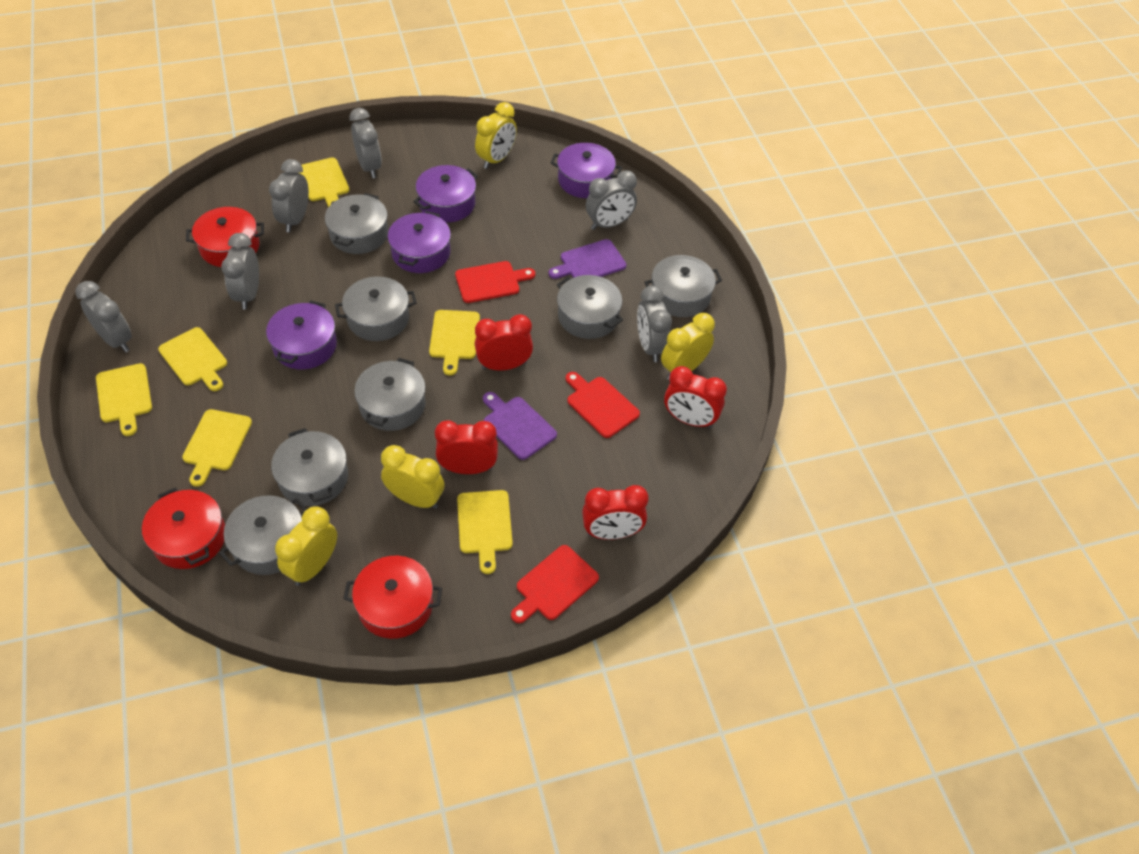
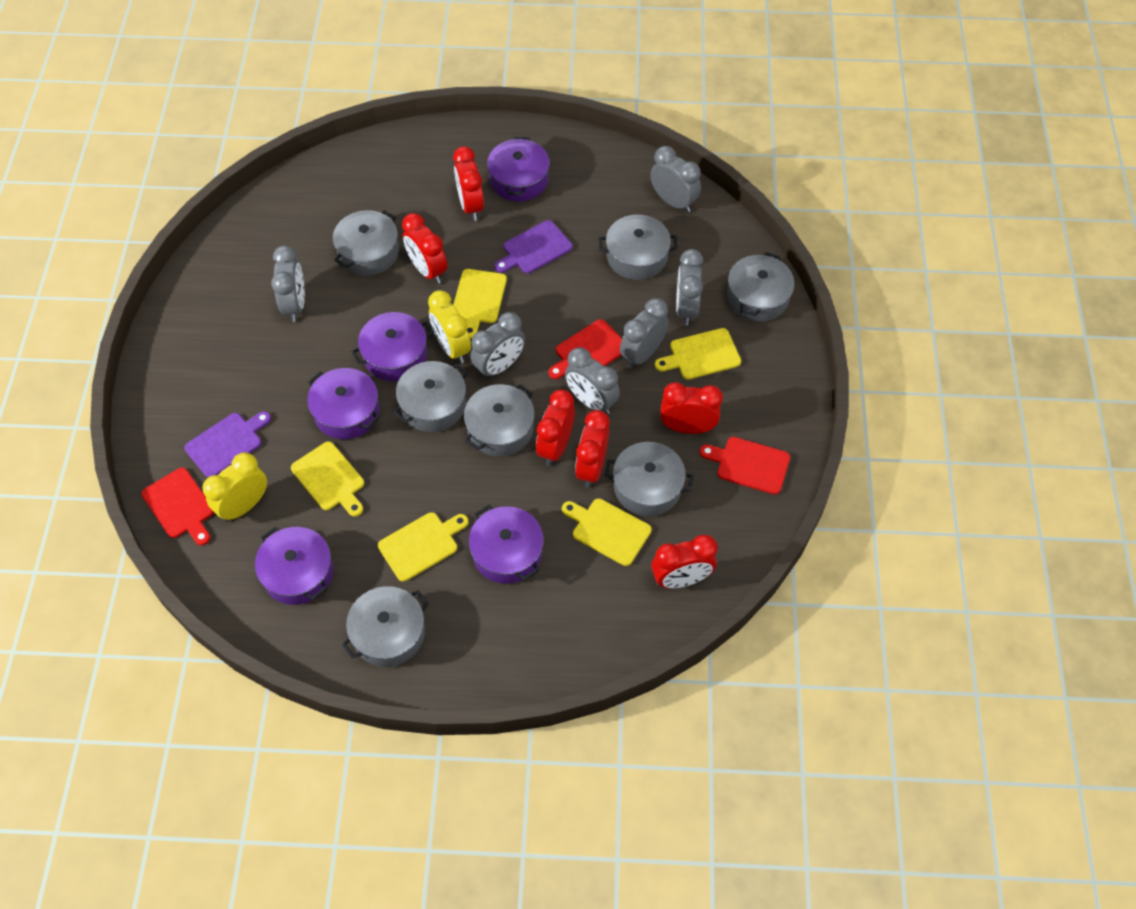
purple pot: [266,301,337,369] [388,211,451,273] [413,165,478,223] [551,143,622,198] = 4 -> [255,527,333,605] [307,368,380,439] [351,312,434,381] [469,505,544,584] [487,137,550,201] = 5
red clock: [435,420,498,474] [475,314,533,371] [582,485,649,540] [664,366,727,428] = 4 -> [402,213,447,284] [453,146,484,221] [536,389,575,466] [575,410,610,488] [651,534,718,589] [660,382,723,434] = 6
red pot: [142,487,225,569] [186,207,264,267] [343,556,442,639] = 3 -> none = 0
yellow clock: [275,506,337,586] [381,445,445,509] [475,102,517,169] [661,313,715,380] = 4 -> [202,452,267,522] [428,290,471,364] = 2
yellow cutting board: [96,363,152,436] [158,327,227,391] [182,409,252,487] [300,157,349,207] [429,310,480,376] [457,490,513,574] = 6 -> [291,441,364,517] [378,512,468,582] [453,269,507,339] [562,499,651,566] [655,328,741,379] = 5

